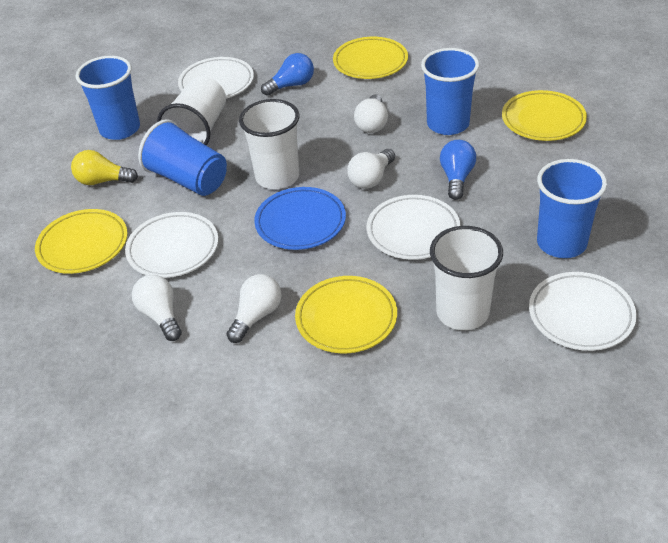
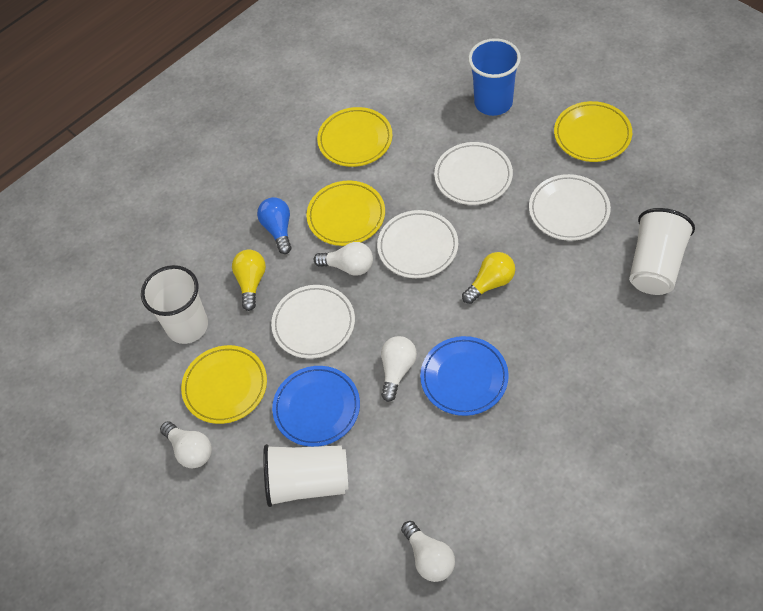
blue cup: [76,56,140,140] [138,119,227,196] [421,48,479,135] [537,159,607,258] = 4 -> [468,38,521,116] = 1
blue light bulb: [261,53,314,96] [440,140,476,200] = 2 -> [257,197,292,254] = 1
blue plate: [254,187,346,250] = 1 -> [272,366,360,447] [420,336,509,416] = 2
yellow light bulb: [71,150,138,185] = 1 -> [232,250,266,311] [462,252,515,304] = 2

